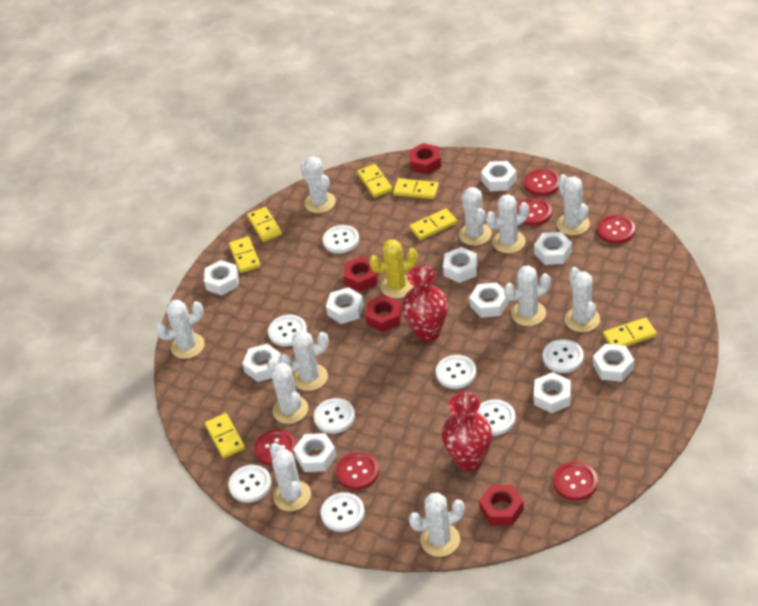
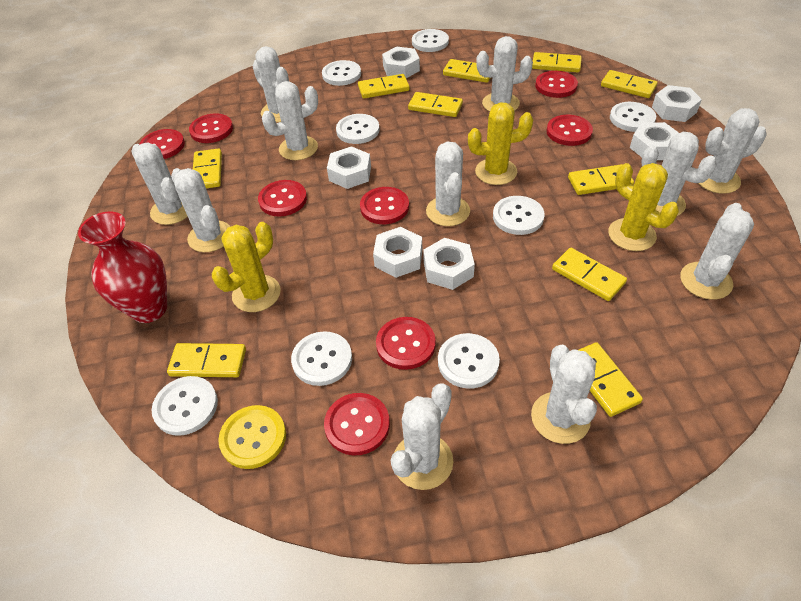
red button: [254,429,296,466] [336,452,379,490] [517,197,552,226] [524,169,559,196] [553,461,598,501] [597,215,635,244] = 6 -> [139,129,185,159] [189,113,233,143] [258,180,307,216] [324,393,390,455] [360,187,409,224] [376,317,436,370] [535,71,578,98] [546,115,593,146] = 8
red nut: [343,256,378,292] [365,295,402,332] [409,143,441,175] [479,485,524,526] = 4 -> none = 0
red vase: [402,266,448,342] [442,392,492,471] = 2 -> [78,212,167,323] = 1
white nut: [204,260,239,295] [242,343,281,382] [293,433,337,472] [326,287,364,324] [443,247,478,283] [469,282,509,318] [481,161,517,191] [534,232,572,265] [534,372,571,413] [593,344,634,382] = 10 -> [327,146,371,189] [373,227,422,278] [382,46,420,78] [423,238,475,290] [630,122,679,160] [652,85,702,122] = 6
yellow button: none = 0 -> [218,405,286,469] = 1
yellow cactus: [369,239,417,299] = 1 -> [212,222,281,312] [468,102,533,185] [608,163,679,251] = 3
yellow domino: [205,413,245,458] [229,237,261,273] [247,207,282,242] [357,164,393,198] [393,178,439,199] [409,208,457,240] [603,317,657,346] = 7 -> [167,343,246,377] [193,148,222,188] [358,74,410,98] [408,92,463,117] [443,59,490,83] [532,52,582,72] [552,248,627,301] [568,164,634,195] [579,342,643,417] [601,70,657,98] = 10

